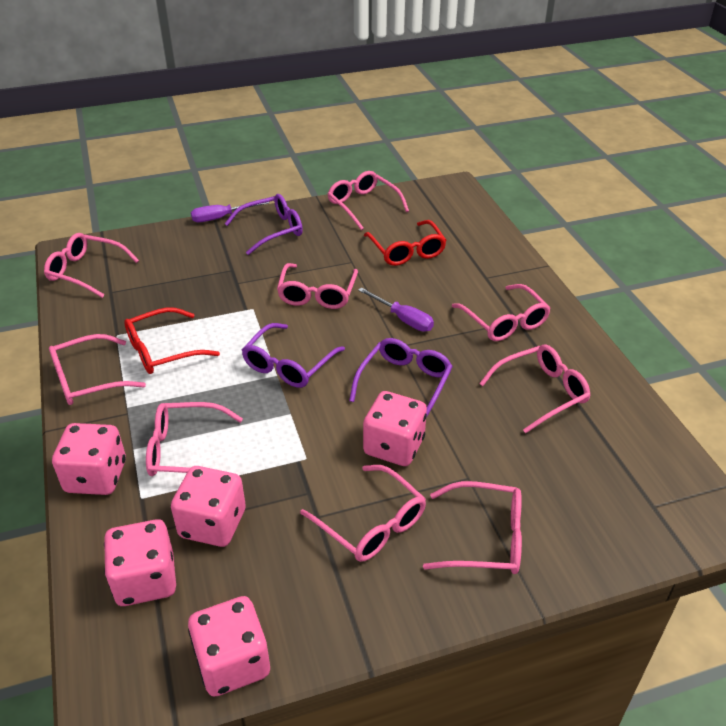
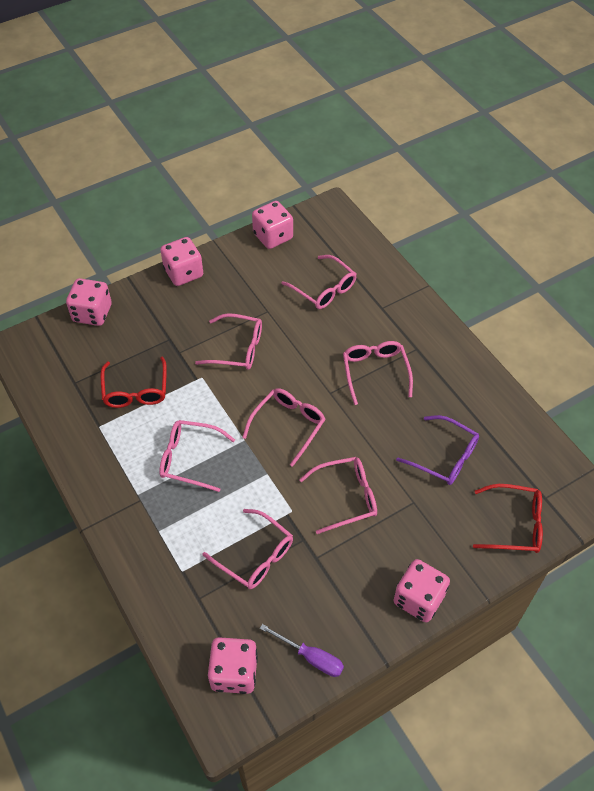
pink glasses: [44,233,139,298] [49,334,146,405] [146,402,243,476] [277,263,358,309] [300,465,426,562] [328,171,409,230] [423,481,522,574] [452,284,551,341] [479,345,590,433] = 9 -> [159,420,235,492] [195,313,262,370] [203,509,293,589] [242,388,325,467] [281,255,356,309] [299,457,377,534] [343,341,413,405] = 7
purple glasses: [225,194,303,255] [242,323,345,388] [349,338,453,418] = 3 -> [396,415,479,485] = 1
purple screwdriver: [191,202,269,222] [358,287,434,332] = 2 -> [260,624,344,677] = 1

